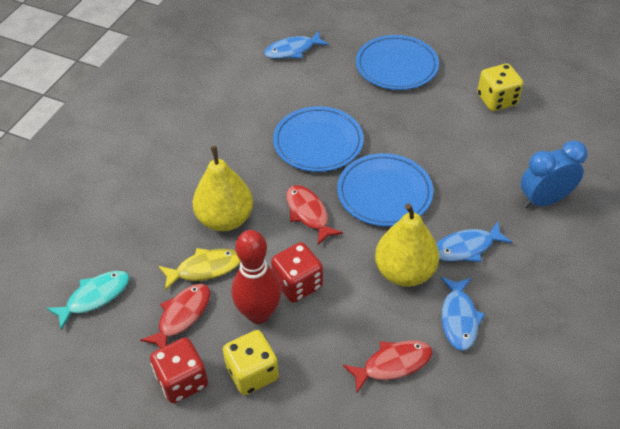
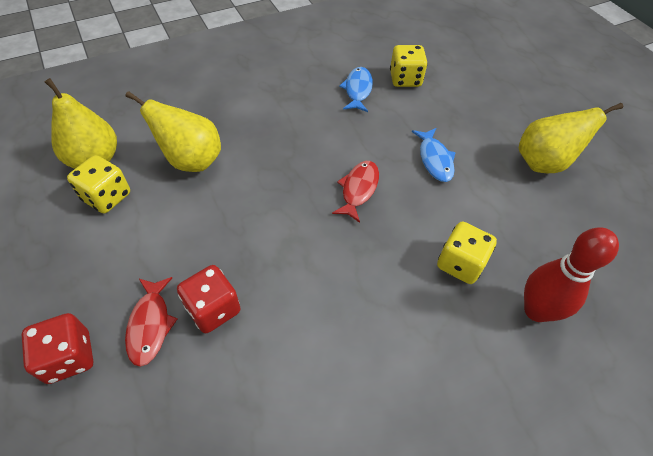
blue clock: [521,141,588,208] = 1 -> none = 0
blue fish: [264,31,329,59] [437,221,513,262] [441,277,485,351] = 3 -> [339,67,373,112] [412,128,456,182] = 2
blue plate: [273,106,364,172] [337,153,433,227] [356,35,439,90] = 3 -> none = 0
red fish: [140,284,210,348] [286,185,343,245] [343,340,433,393] = 3 -> [125,277,177,367] [332,161,379,223] = 2
turquoise fish: [46,271,130,330] = 1 -> none = 0
yellow dice: [223,330,279,395] [477,64,523,111] = 2 -> [67,155,130,213] [390,45,428,87] [437,222,497,284] = 3
yellow fish: [159,248,241,290] = 1 -> none = 0
yellow pear: [193,146,253,231] [375,203,439,287] = 2 -> [45,78,117,169] [125,91,221,172] [519,103,623,173] = 3

